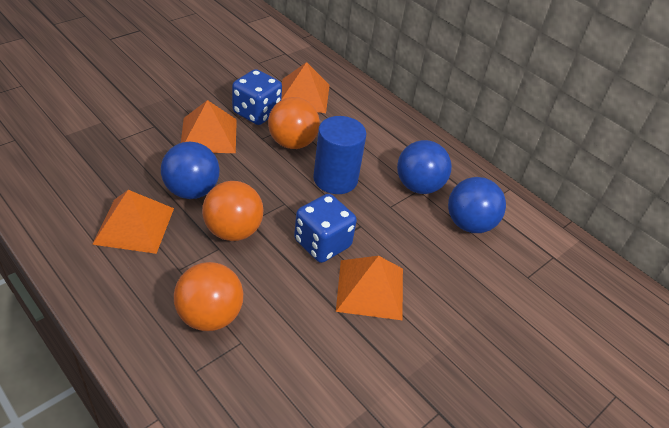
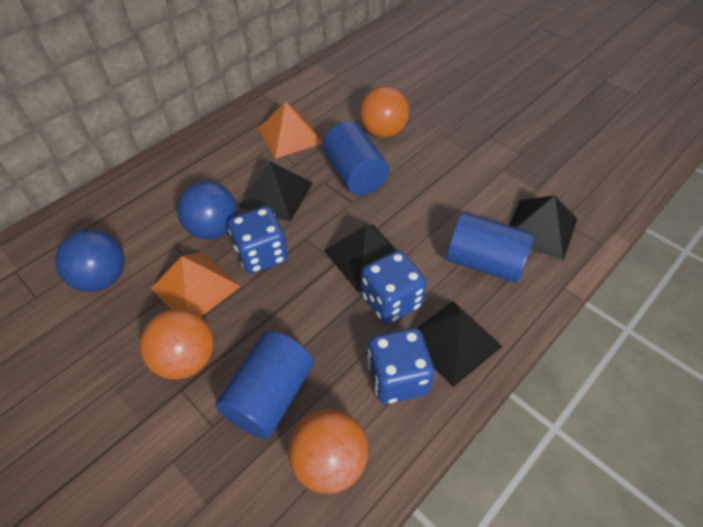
black pyramid: none = 0 -> [239,161,313,222] [324,224,398,292] [417,301,503,387] [509,196,577,261] = 4
blue ball: [161,142,220,199] [397,140,452,194] [448,177,506,233] = 3 -> [55,230,125,292] [177,181,237,239] = 2
blue cylinder: [313,116,366,194] = 1 -> [215,331,314,439] [323,121,389,195] [446,212,534,283] = 3
blue dice: [232,69,282,125] [294,194,357,263] = 2 -> [228,206,288,274] [361,250,427,324] [368,328,435,404] = 3
orange pyramid: [92,190,174,254] [181,100,237,153] [281,62,330,113] [336,256,403,320] = 4 -> [151,252,241,316] [258,102,323,159] = 2

